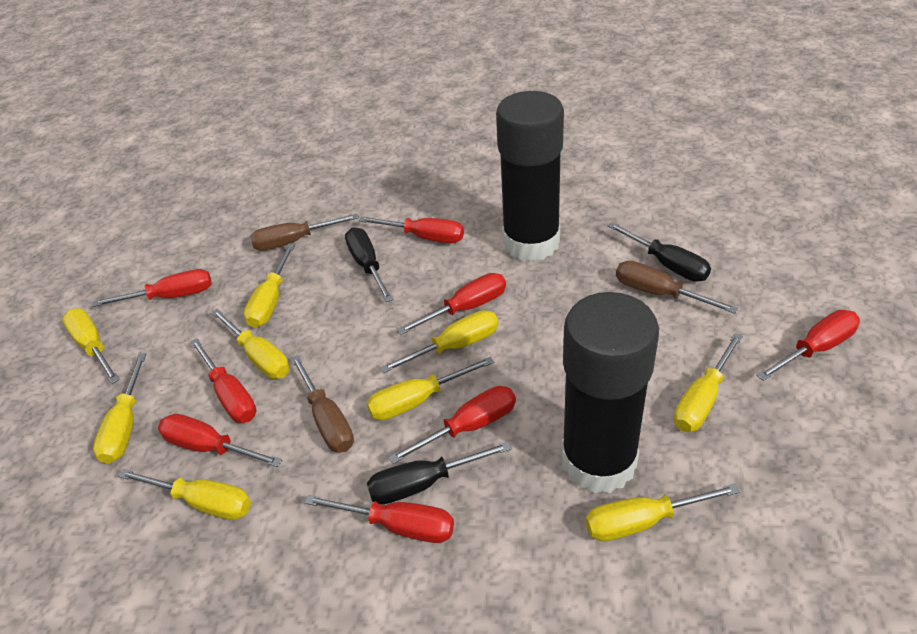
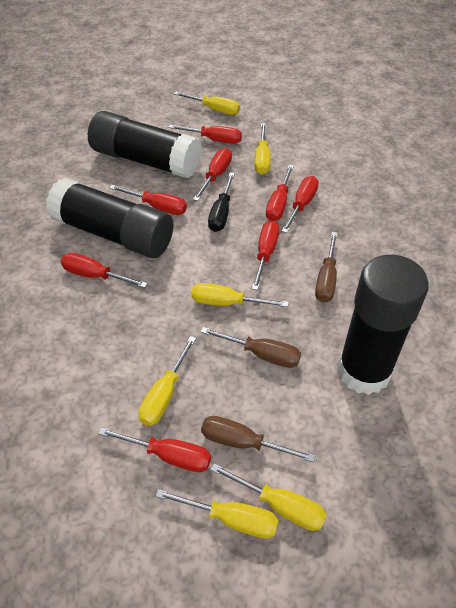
black glue stick: [496,91,564,261] [561,292,659,493] = 2 -> [46,178,173,258] [88,111,202,178] [338,255,429,395] = 3
black screwdriver: [345,227,393,302] [367,442,512,504] [607,222,711,282] = 3 -> [208,173,235,232] = 1
yellow screwdriver: [62,308,120,384] [93,353,146,464] [118,469,251,520] [211,309,290,379] [244,243,295,328] [367,357,494,420] [380,310,498,373] [585,484,740,541] [674,333,743,432] = 9 -> [138,336,196,426] [156,489,278,539] [174,92,240,115] [191,283,289,307] [210,463,327,531] [255,123,270,174] = 6

